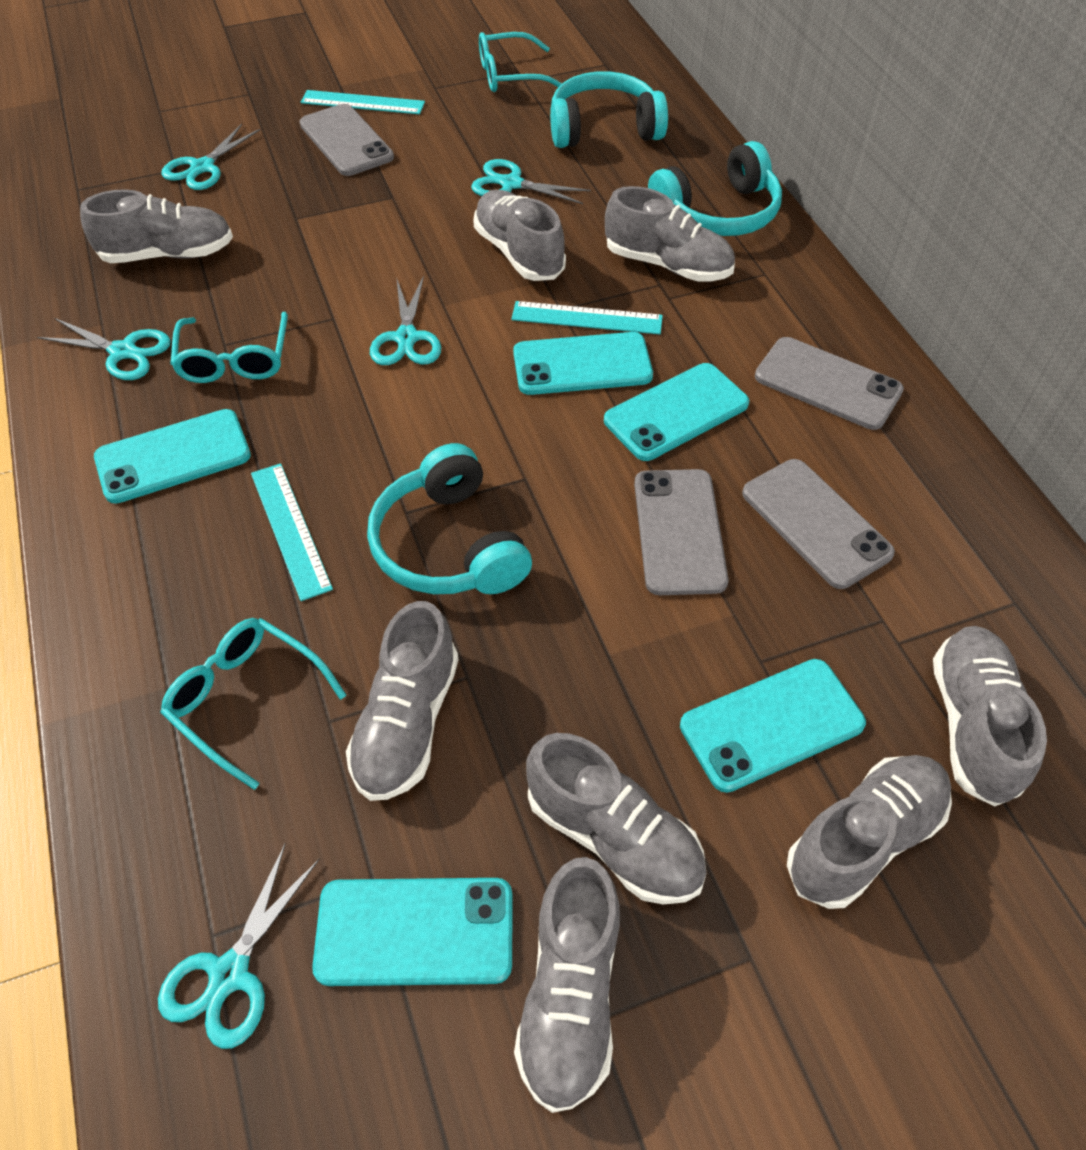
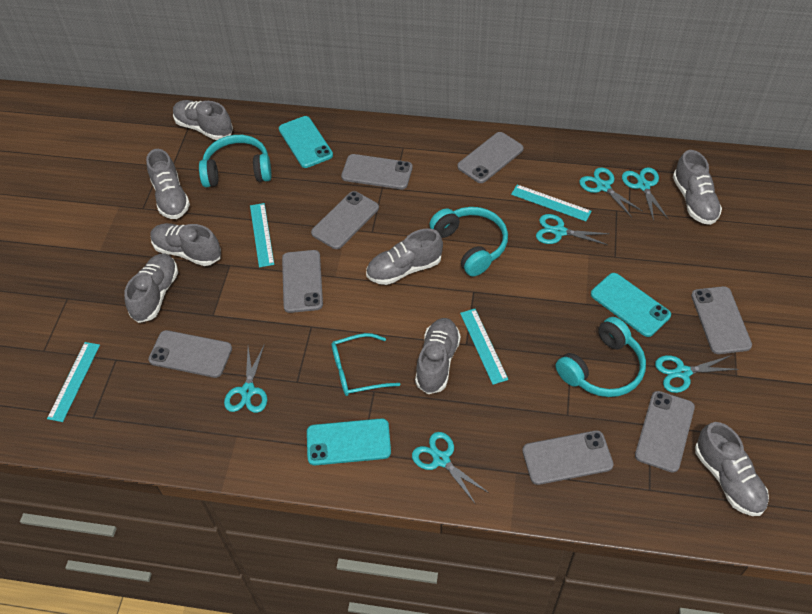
grey phone: [299,104,394,176] [634,469,729,595] [742,459,895,589] [755,337,904,430] = 4 -> [148,330,232,378] [282,250,323,313] [311,191,379,249] [341,154,413,189] [457,132,524,183] [522,431,614,485] [635,391,695,472] [691,286,752,354] = 8
turquoise glasses: [160,618,346,790] [170,312,288,383] [479,32,562,92] = 3 -> [331,333,400,396] = 1
turquoise phone: [94,409,251,504] [312,878,513,986] [513,332,653,395] [604,363,749,461] [680,659,866,793] = 5 -> [279,116,333,168] [307,418,391,465] [591,273,671,337] = 3
turquoise ruler: [251,463,333,601] [301,90,425,114] [511,301,663,335] = 3 -> [47,342,100,422] [250,203,274,268] [460,309,508,385] [511,185,592,221] = 4
turquoise scissors: [37,318,171,380] [158,843,320,1049] [161,124,260,190] [370,276,441,365] [471,159,591,204] = 5 -> [224,344,267,413] [412,432,489,503] [536,214,610,245] [579,167,642,218] [622,167,668,221] [655,355,739,393] = 6

